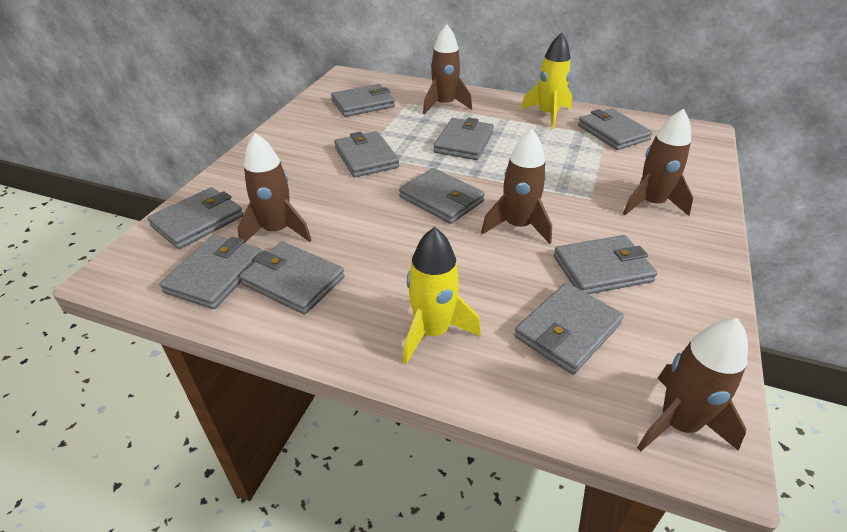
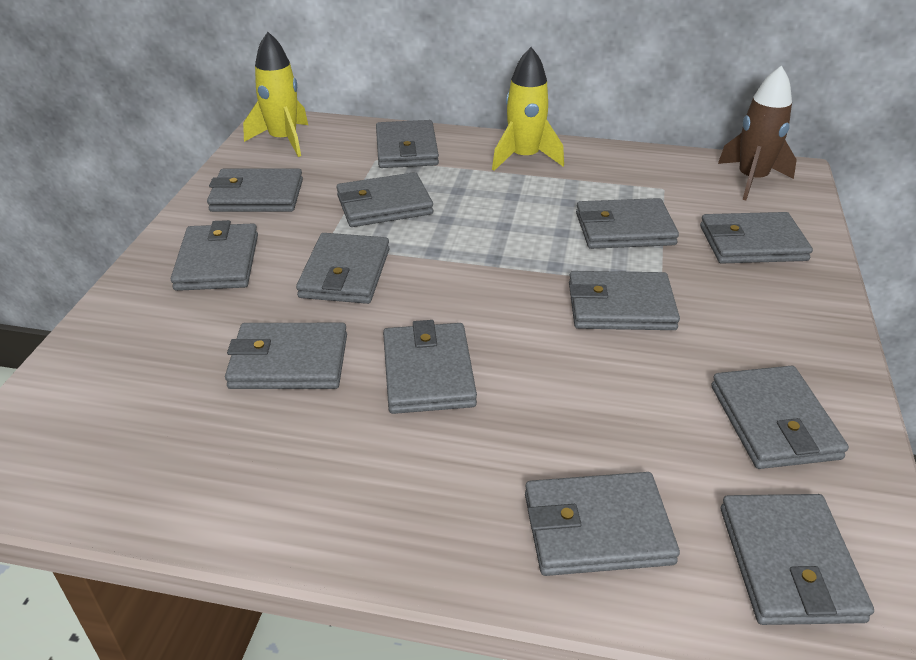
brown rocket: [237,133,311,243] [423,24,472,114] [481,129,552,244] [623,109,693,216] [637,318,748,452] = 5 -> [718,65,797,200] = 1
grey wallet: [147,187,243,249] [160,235,262,309] [239,242,345,315] [331,84,395,117] [334,131,399,177] [399,168,485,224] [434,118,494,160] [514,283,624,375] [554,235,657,294] [578,108,653,150] = 10 -> [171,220,258,291] [207,169,303,212] [225,323,347,389] [296,233,390,304] [336,172,433,227] [376,120,439,168] [383,320,477,414] [525,472,680,576] [569,271,680,330] [576,198,679,249] [700,212,813,264] [711,366,849,469] [721,494,874,625] = 13

